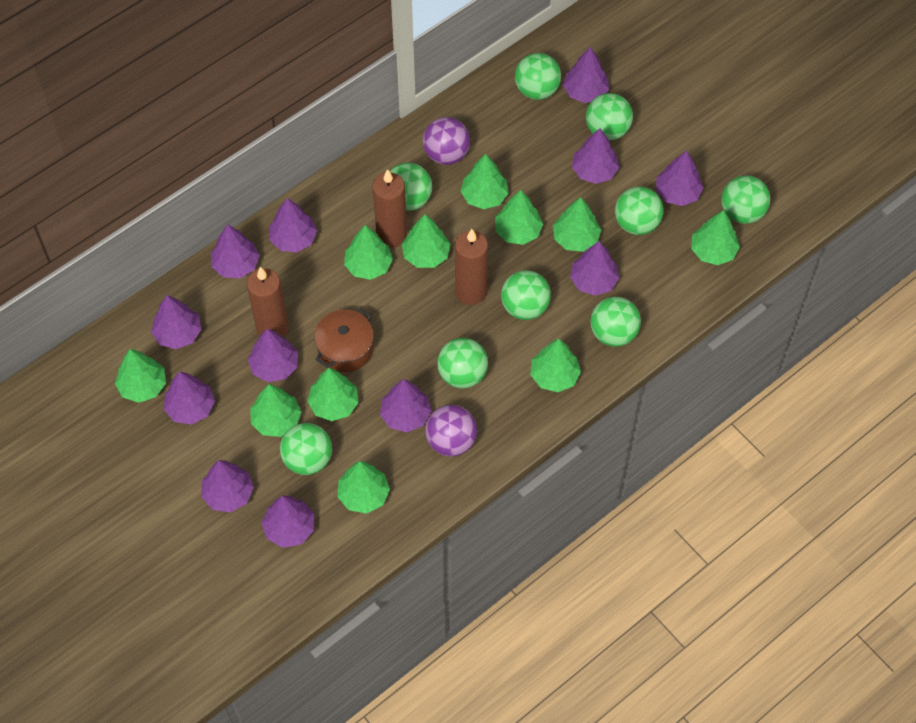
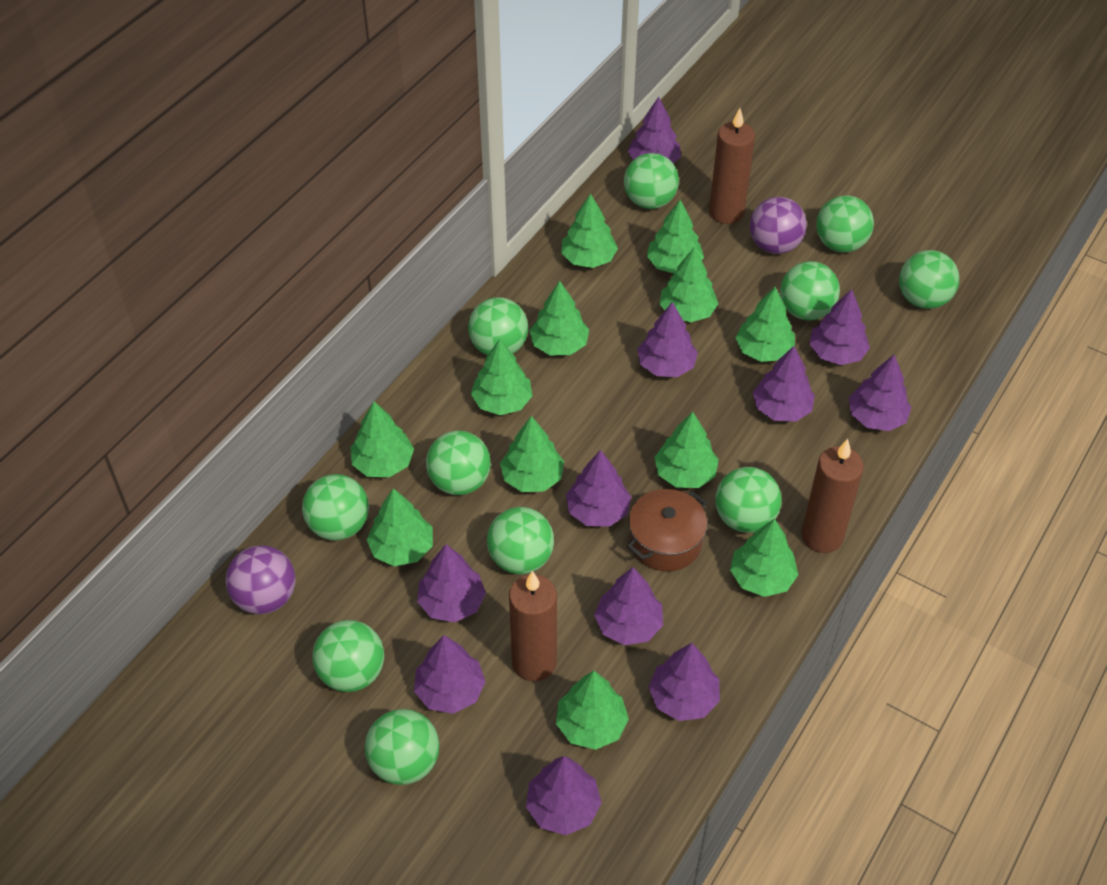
green ball: [280,423,332,475] [390,163,432,211] [437,338,488,388] [501,270,551,320] [515,53,561,100] [586,93,633,140] [590,296,641,347] [615,186,664,235] [721,175,770,224] = 9 -> [302,474,369,540] [312,620,384,692] [365,709,440,785] [426,431,491,495] [468,297,528,355] [487,507,554,574] [624,153,679,209] [715,467,782,533] [780,261,840,320] [816,196,874,252] [899,250,959,309] = 11
green tree: [115,349,166,403] [250,384,301,437] [307,368,359,421] [338,461,390,514] [344,225,393,280] [402,214,451,268] [461,154,509,209] [495,190,543,245] [530,339,581,392] [553,197,601,252] [691,210,740,265] = 11 -> [351,401,414,477] [366,488,433,566] [471,339,533,415] [500,416,564,492] [529,281,589,355] [556,671,629,750] [561,193,618,268] [647,200,704,274] [654,412,719,488] [660,247,718,322] [730,518,798,597] [735,287,795,362] = 12
purple tree: [151,295,202,349] [164,371,215,425] [201,460,254,513] [211,224,260,278] [248,329,298,382] [262,495,314,548] [269,198,317,252] [380,379,431,432] [563,47,609,103] [570,241,619,296] [572,128,620,184] [656,150,704,206] = 12 -> [414,635,486,714] [417,544,486,622] [526,756,602,835] [566,450,631,527] [594,567,663,645] [628,97,681,164] [637,302,698,377] [648,643,720,721] [753,346,815,422] [809,289,870,365] [849,355,912,431] = 11

